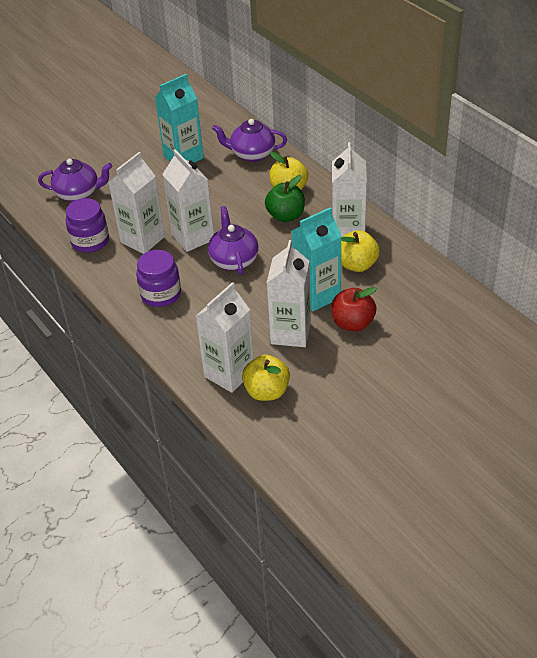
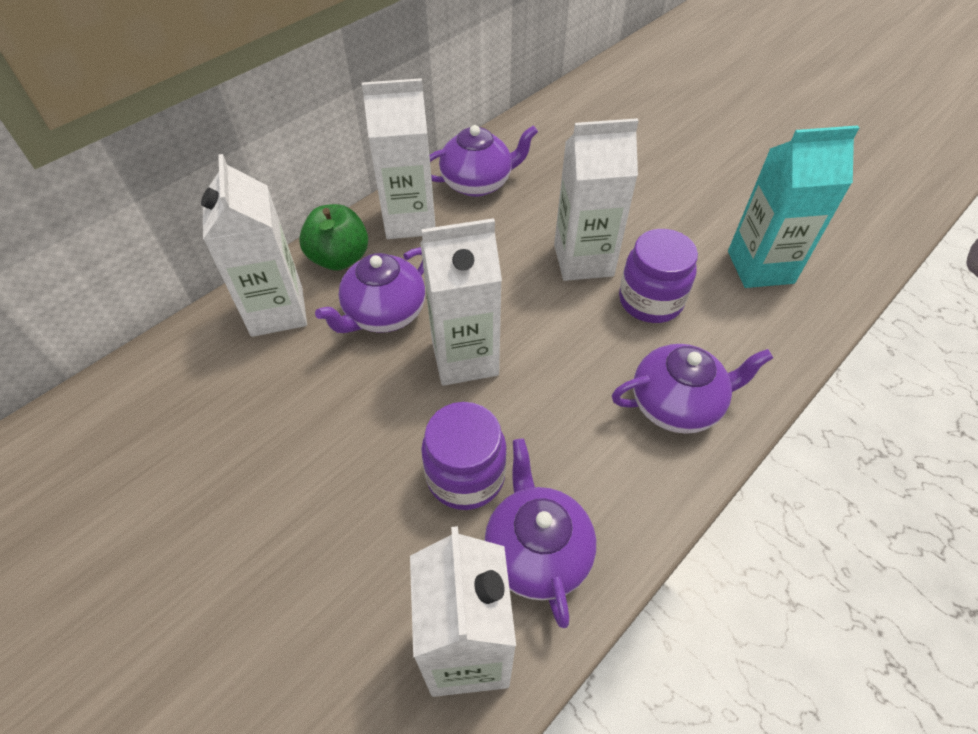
purple teapot: [38,159,112,202] [208,206,259,275] [212,119,287,162] = 3 -> [315,247,425,333] [429,125,538,197] [484,438,596,628] [612,344,773,434] = 4
red apple: [331,287,377,332] = 1 -> none = 0
turquoise carton: [155,74,204,163] [291,207,342,311] = 2 -> [728,125,859,288] = 1
yellow apple: [242,355,290,401] [269,152,308,190] [341,230,380,272] = 3 -> none = 0

